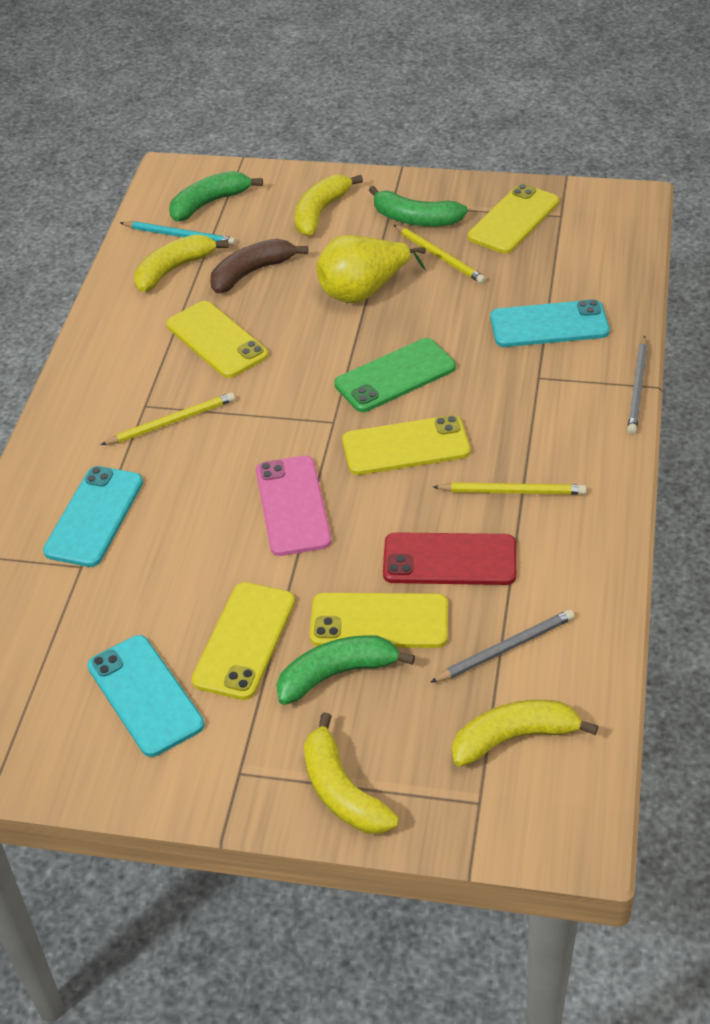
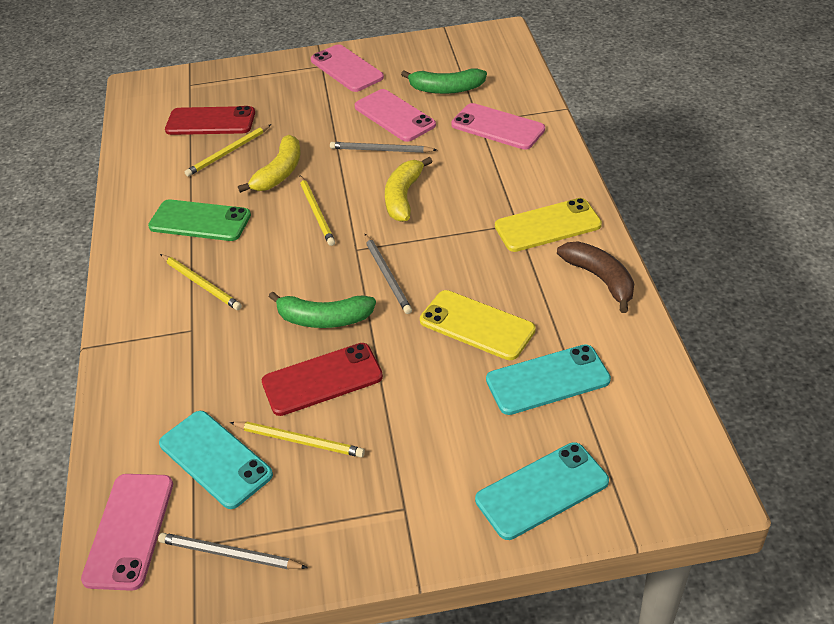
green banana: [169,171,263,221] [276,635,415,705] [369,186,468,227] = 3 -> [269,291,376,328] [401,69,487,94] = 2
grey pencil: [430,610,575,683] [627,336,648,434] = 2 -> [158,533,308,569] [330,142,437,153] [365,234,412,314] = 3
pink phone: [256,456,331,556] = 1 -> [81,474,173,591] [311,44,384,92] [354,89,436,142] [451,103,545,150] = 4
red phone: [383,532,516,585] = 1 -> [165,106,255,135] [262,343,383,416] = 2
turquoise pencil: [120,221,236,246] = 1 -> none = 0
yellow banana: [134,234,228,292] [295,175,363,236] [304,712,399,834] [452,700,598,767] = 4 -> [238,135,301,193] [385,157,433,222] = 2
yellow pear: [316,235,426,303] = 1 -> none = 0
yellow pencil: [101,392,235,445] [394,225,486,284] [433,482,587,495] = 3 -> [160,254,242,310] [185,124,271,177] [230,422,365,457] [300,175,335,246] = 4
yellow phone: [166,301,268,378] [192,582,295,700] [310,593,448,648] [342,415,470,475] [468,184,559,254] = 5 -> [420,290,535,360] [495,198,602,252] = 2

